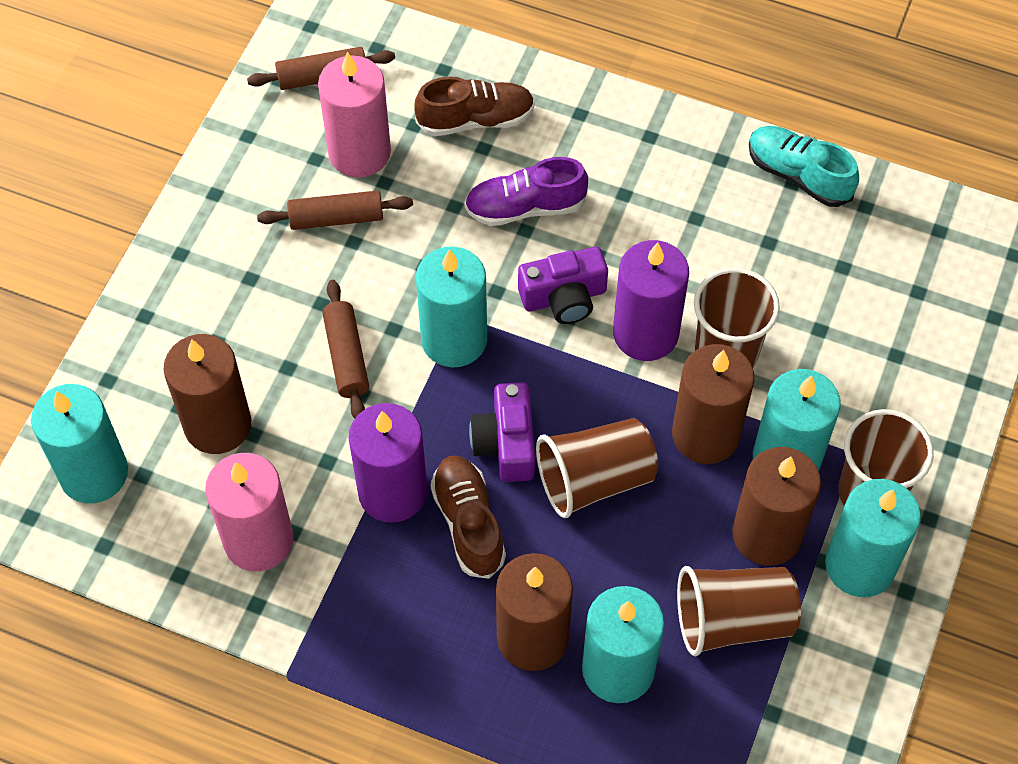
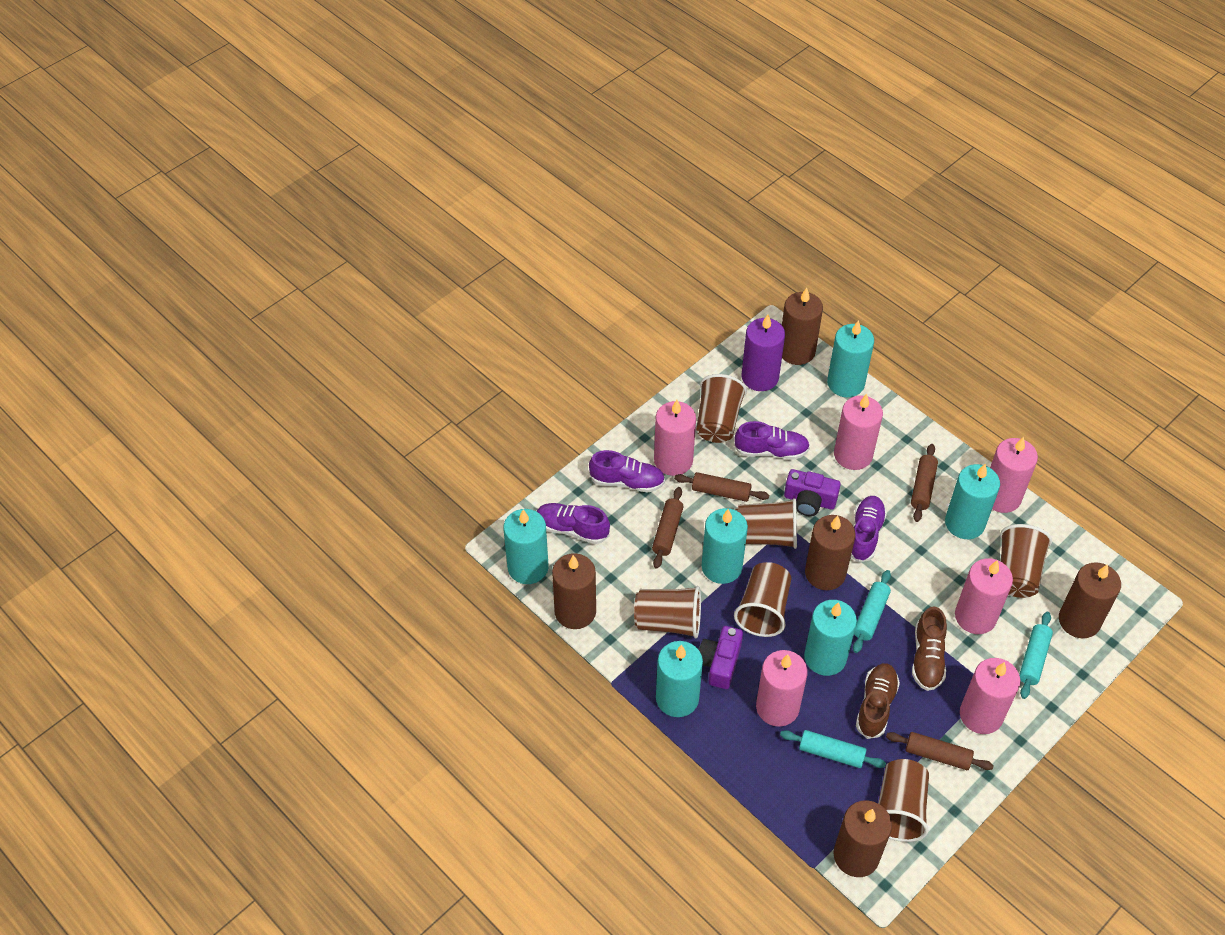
brown candle: [164,334,252,454] [496,553,573,671] [672,344,754,464] [732,447,821,566] = 4 -> [552,553,596,629] [782,288,823,365] [805,515,856,590] [834,800,892,877] [1059,562,1121,638] = 5
brown cup: [536,418,658,518] [677,566,801,656] [694,268,780,368] [839,409,934,506] = 4 -> [634,586,701,638] [696,374,747,443] [734,562,791,637] [735,498,797,549] [878,759,929,842] [1000,524,1052,598] = 6
brown rolling pin: [247,47,395,90] [257,190,413,230] [322,280,369,418] = 3 -> [652,487,684,569] [674,472,769,502] [886,732,994,770] [911,444,938,522] = 4
pink candle: [205,453,294,571] [318,52,391,177] = 2 -> [654,400,696,476] [756,650,808,727] [834,394,883,470] [955,558,1013,634] [960,658,1020,734] [990,437,1038,513] = 6
purple candle: [348,403,427,523] [613,240,689,361] = 2 -> [742,315,785,391] = 1
purple shoe: [464,157,588,226] = 1 -> [536,503,610,544] [589,450,665,492] [734,421,810,460] [851,496,887,563] = 4
turquoise candle: [31,384,128,503] [416,247,487,368] [582,586,665,703] [753,369,841,471] [825,479,921,597] = 5 -> [503,509,549,584] [656,641,703,717] [701,508,748,584] [804,600,857,676] [827,320,874,397] [945,464,1000,539] = 6
turquoise rolling pin: none = 0 -> [780,730,886,768] [853,570,891,653] [1019,612,1053,699] = 3
turquoise shoe: [749,126,859,207] = 1 -> none = 0

